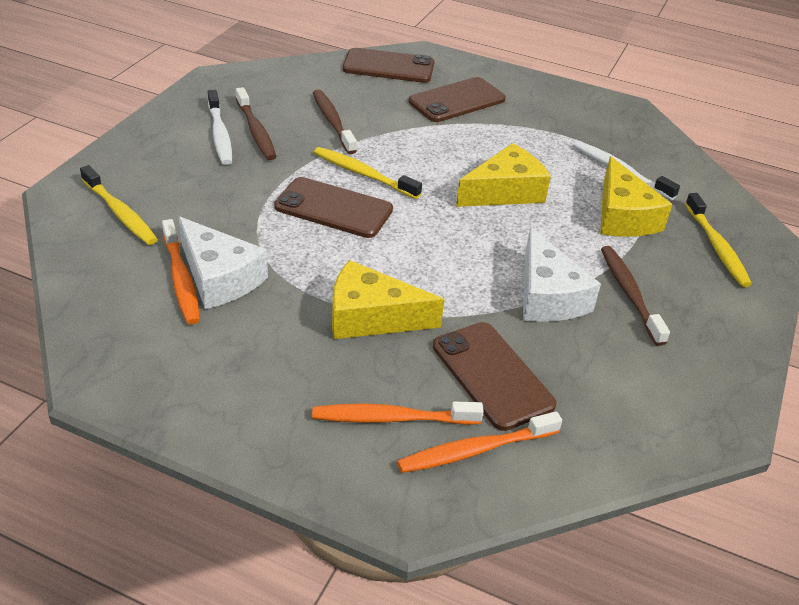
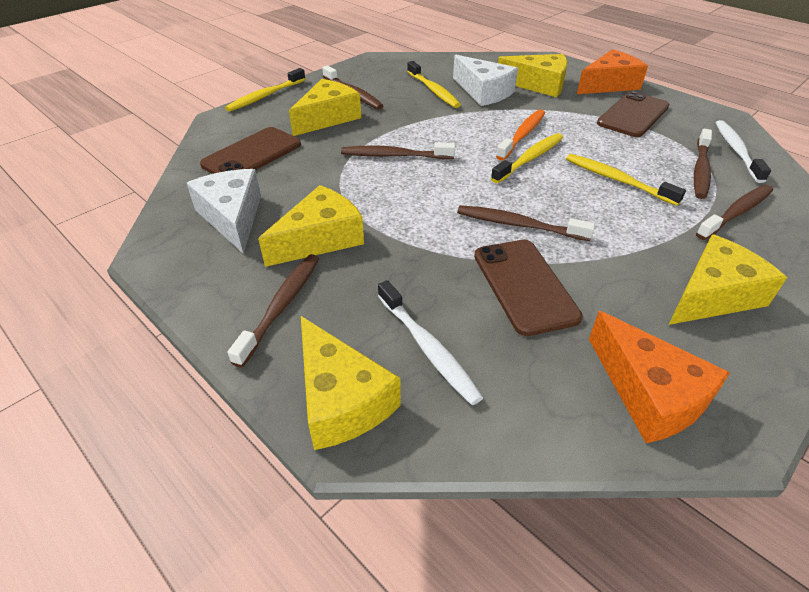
brown phone: [274,177,393,238] [343,48,435,83] [409,77,506,122] [433,322,556,431] = 4 -> [200,127,301,174] [474,239,583,336] [597,91,670,137] = 3
brown toothbrush: [236,87,277,160] [313,89,357,154] [601,246,670,346] = 3 -> [227,254,319,367] [322,65,384,109] [341,142,455,159] [457,205,595,241] [694,129,712,199] [696,185,773,240] = 6
orange cheese: none = 0 -> [577,49,648,94] [589,311,730,443] = 2
orange toothbrush: [162,219,200,325] [312,402,484,425] [397,411,562,473] = 3 -> [496,109,545,161] = 1
yellow cheese: [332,260,444,339] [456,143,551,207] [600,156,672,237] = 3 -> [258,185,364,267] [289,79,361,136] [301,316,401,450] [498,54,568,97] [668,234,787,325] = 5
yellow toothbrush: [80,165,158,245] [314,147,422,199] [685,193,752,287] = 3 -> [225,68,305,112] [407,61,461,108] [491,133,563,183] [566,154,686,206] = 4

